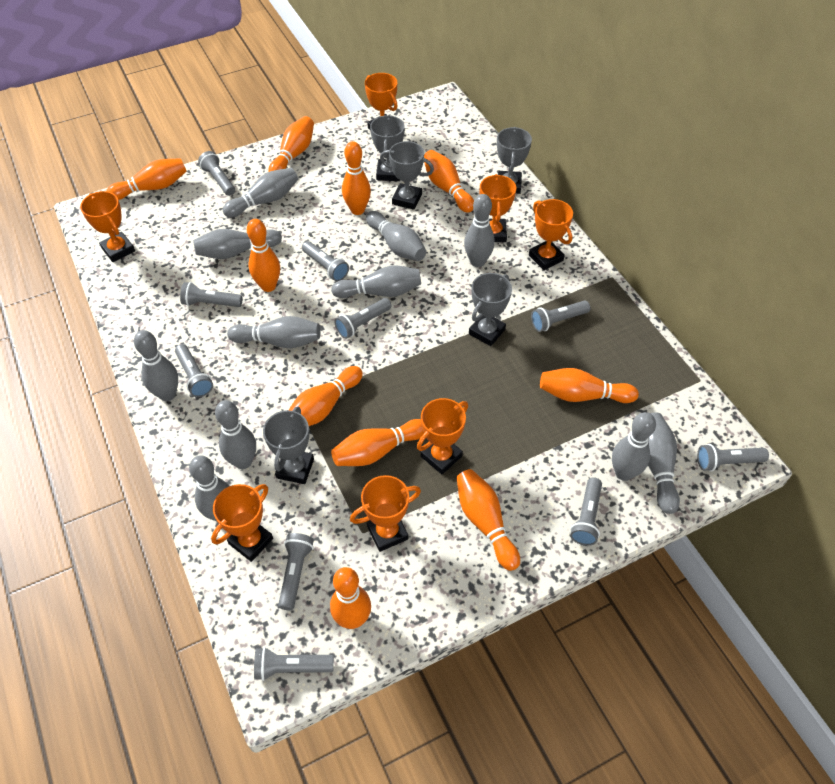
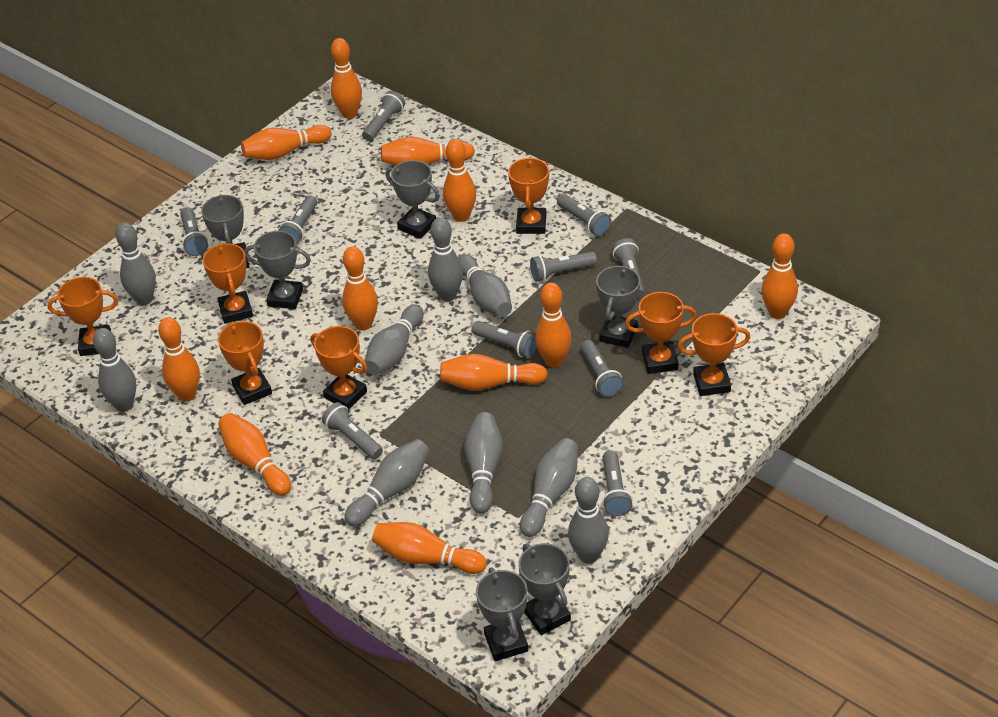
grey bowling pin: [134,330,178,401] [189,455,229,522] [193,229,282,259] [215,400,256,469] [223,168,298,218] [227,316,321,348] [331,266,421,298] [366,211,426,261] [464,194,495,267] [612,412,656,481] [648,412,680,514] = 11 -> [93,328,137,412] [116,223,156,305] [344,439,430,527] [365,305,424,375] [428,217,463,301] [458,254,512,317] [464,412,503,514] [520,438,578,537] [568,477,609,564] = 9
grey trophy: [263,406,314,484] [370,115,405,181] [380,141,434,210] [469,273,512,346] [497,127,532,194] = 5 -> [201,194,249,268] [244,231,311,309] [386,160,440,239] [476,568,528,661] [518,543,571,635] [596,265,640,348] = 6
orange bowling pin: [106,158,187,200] [247,219,280,292] [268,116,314,172] [289,366,363,426] [330,567,371,629] [331,419,424,466] [342,141,371,215] [424,150,474,213] [456,469,520,571] [540,368,639,403] = 10 -> [158,317,200,402] [218,413,291,496] [241,125,332,160] [331,38,362,119] [342,246,378,330] [372,522,487,574] [381,137,475,166] [440,354,548,391] [443,139,476,222] [535,282,572,368] [761,233,798,319] = 11

